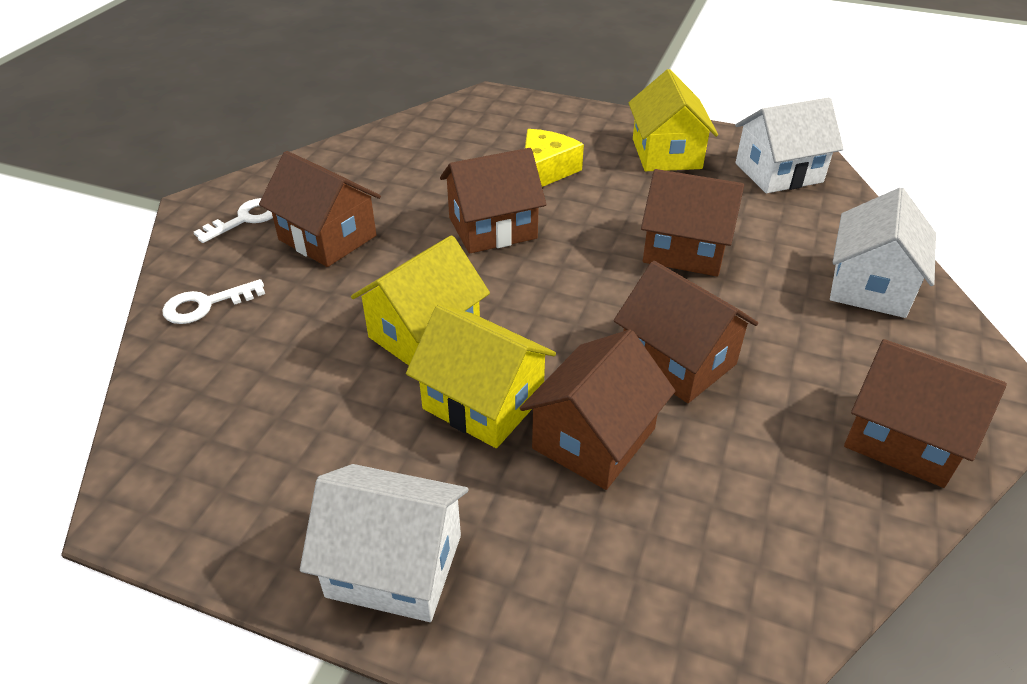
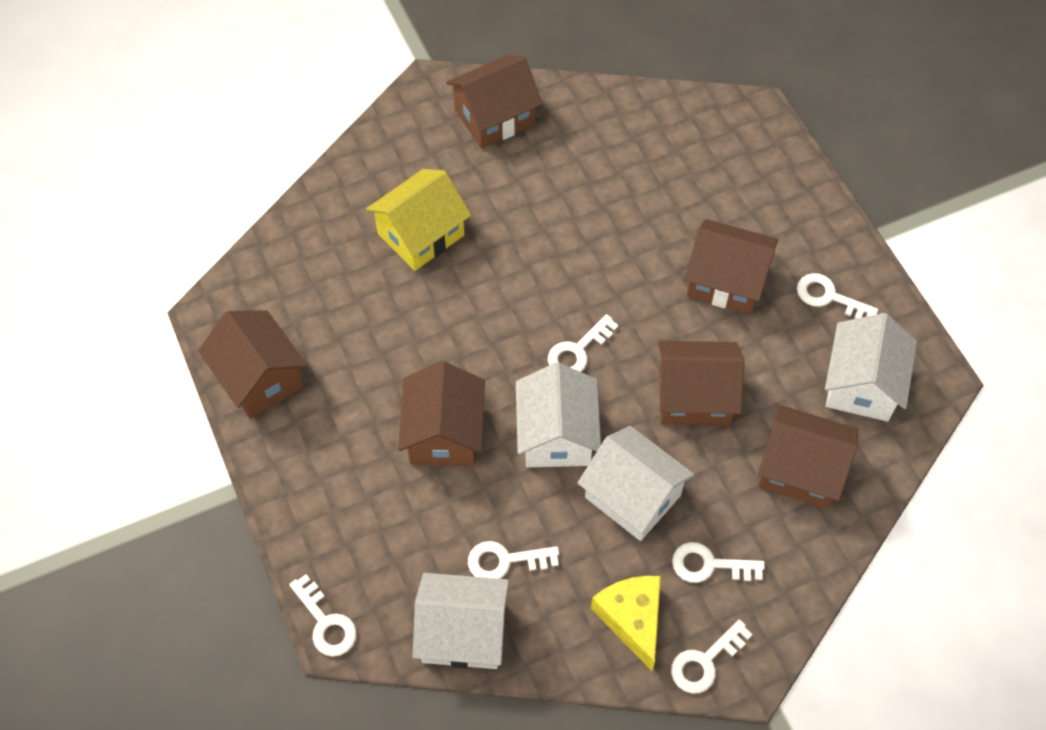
white house: [300,464,468,622] [735,97,844,193] [830,187,936,318] = 3 -> [413,573,509,669] [516,362,601,467] [578,426,694,541] [825,313,917,422] = 4
white key: [162,279,265,324] [194,198,273,243] = 2 -> [289,574,357,657] [468,541,559,579] [548,314,618,372] [671,620,753,694] [672,542,765,583] [797,273,878,319] = 6
yellow house: [351,235,490,365] [406,304,556,448] [628,69,718,171] = 3 -> [366,169,471,271] = 1

